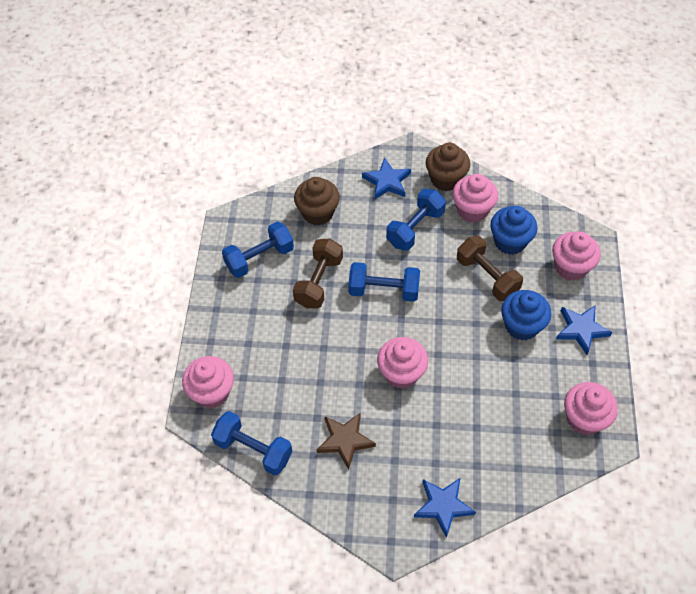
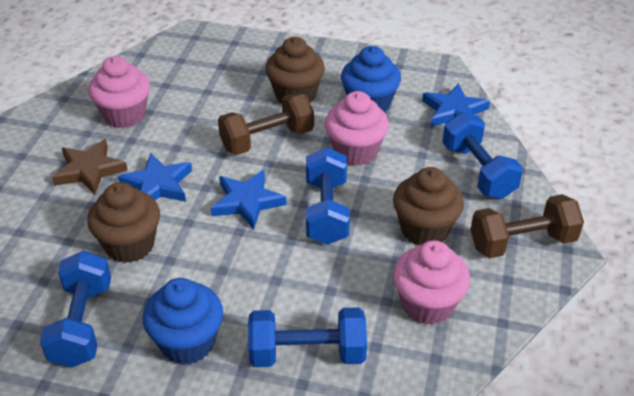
brown cupcake: [294,177,340,225] [426,143,470,191] = 2 -> [87,182,160,263] [265,37,325,103] [393,167,464,245] = 3
pink cupcake: [182,356,234,408] [377,337,428,389] [453,174,498,223] [552,232,601,281] [564,382,618,435] = 5 -> [88,56,150,128] [325,91,389,166] [393,240,470,325] = 3

